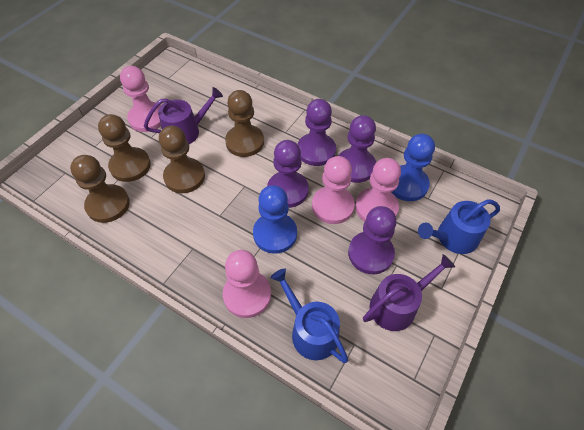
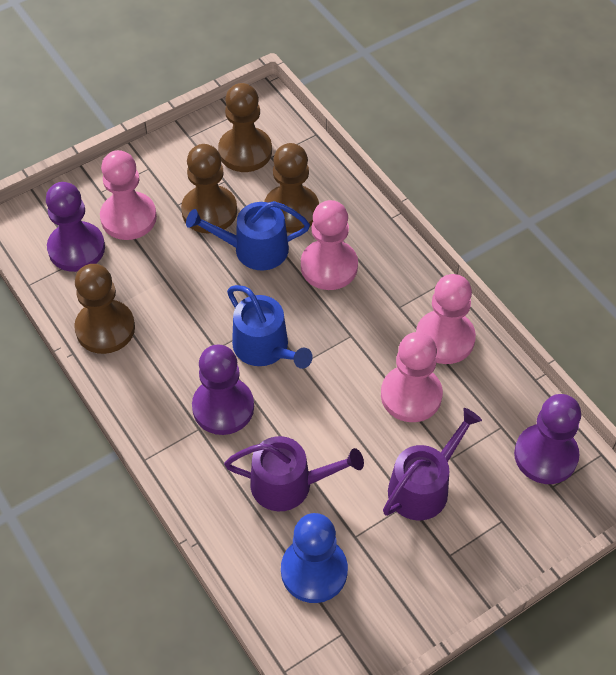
blue pawn: [253,185,297,254] [391,133,435,201] = 2 -> [281,513,348,603] = 1
purple pawn: [267,140,309,208] [298,99,336,166] [338,115,376,183] [348,206,397,274] = 4 -> [46,182,105,272] [192,345,254,435] [514,394,581,484] = 3

